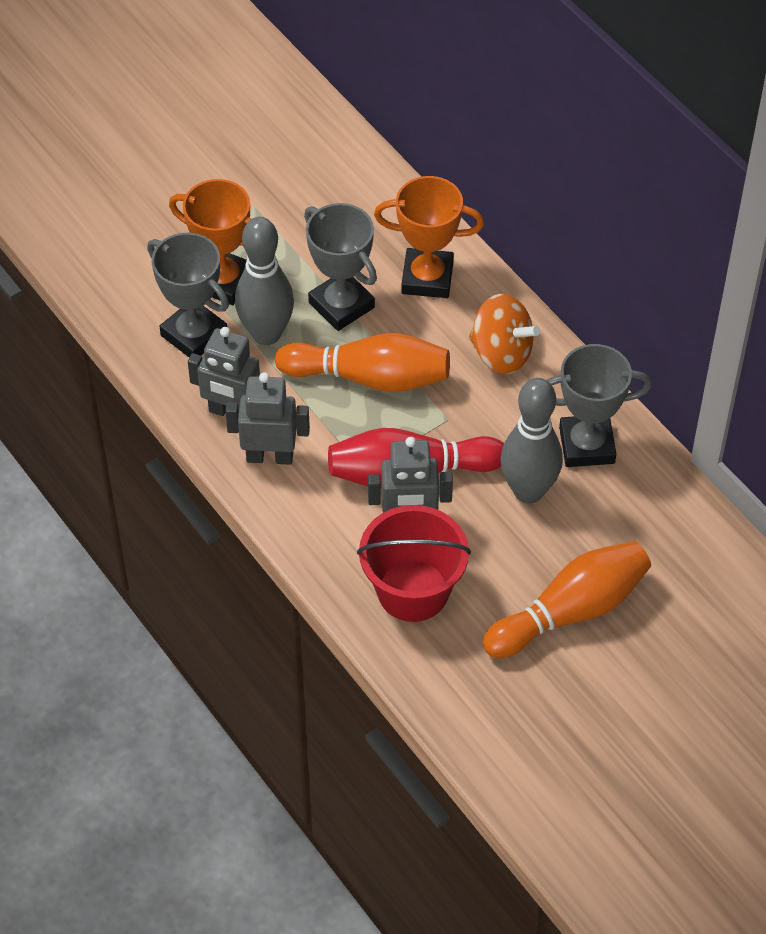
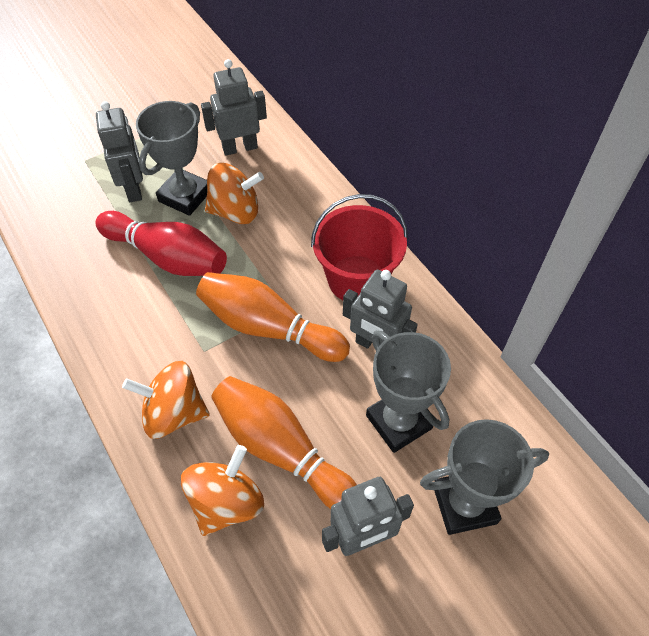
grey bowling pin: [235,217,294,345] [500,378,563,504] = 2 -> none = 0
grey robot: [188,327,260,416] [225,372,310,465] [368,437,453,513] = 3 -> [96,101,143,202] [201,59,267,156] [322,477,414,556] [343,270,418,349] = 4
orange spinning top: [469,294,540,374] = 1 -> [122,361,210,439] [181,445,264,536] [205,163,264,224] = 3
orange trophy: [169,179,251,305] [374,176,484,298] = 2 -> none = 0

